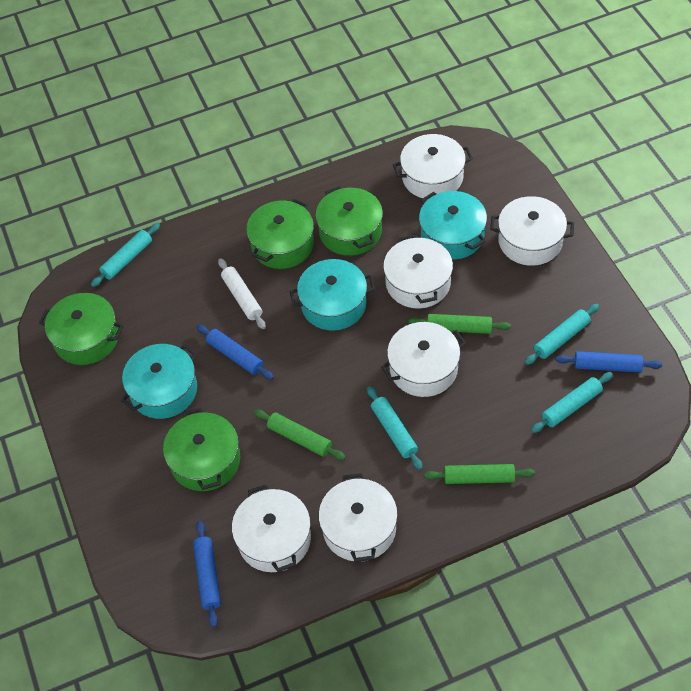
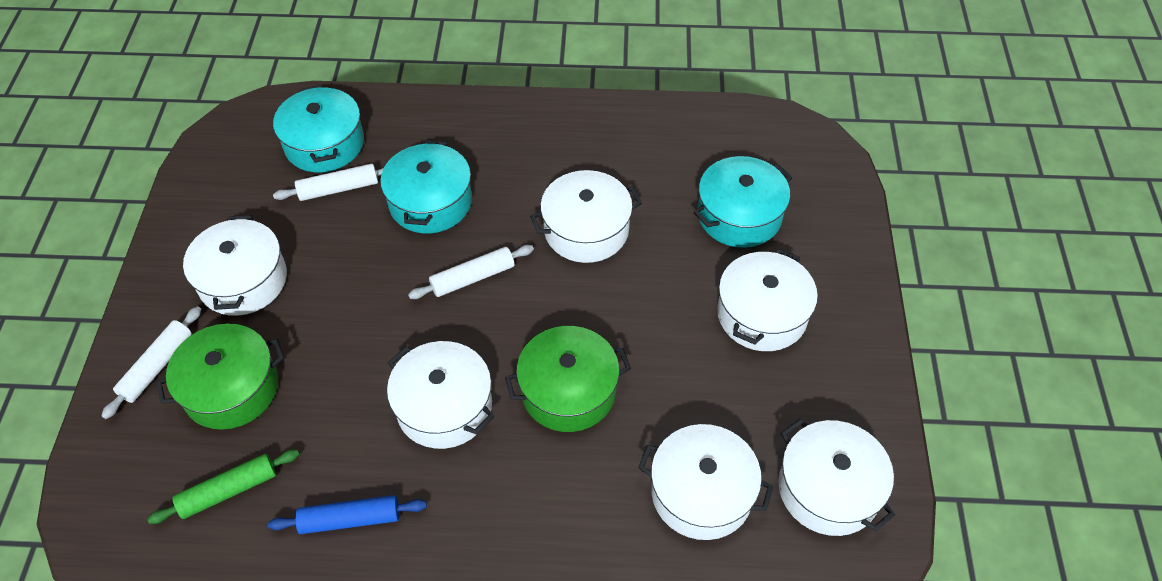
blue rolling pin: [193,521,221,627] [197,324,274,380] [556,351,662,372] = 3 -> [268,495,427,534] = 1
green pot: [39,293,123,365] [163,408,240,491] [246,199,314,269] [315,186,383,256] = 4 -> [156,324,284,430] [505,326,631,432] = 2
green rolling pin: [254,410,346,460] [409,314,511,334] [424,464,535,484] = 3 -> [147,449,300,524] = 1
turquoise rolling pin: [91,223,160,287] [367,386,423,470] [525,304,599,365] [531,372,613,433] = 4 -> none = 0
white rolling pin: [218,258,266,329] = 1 -> [102,306,201,419] [273,163,384,201] [408,245,534,299] = 3

